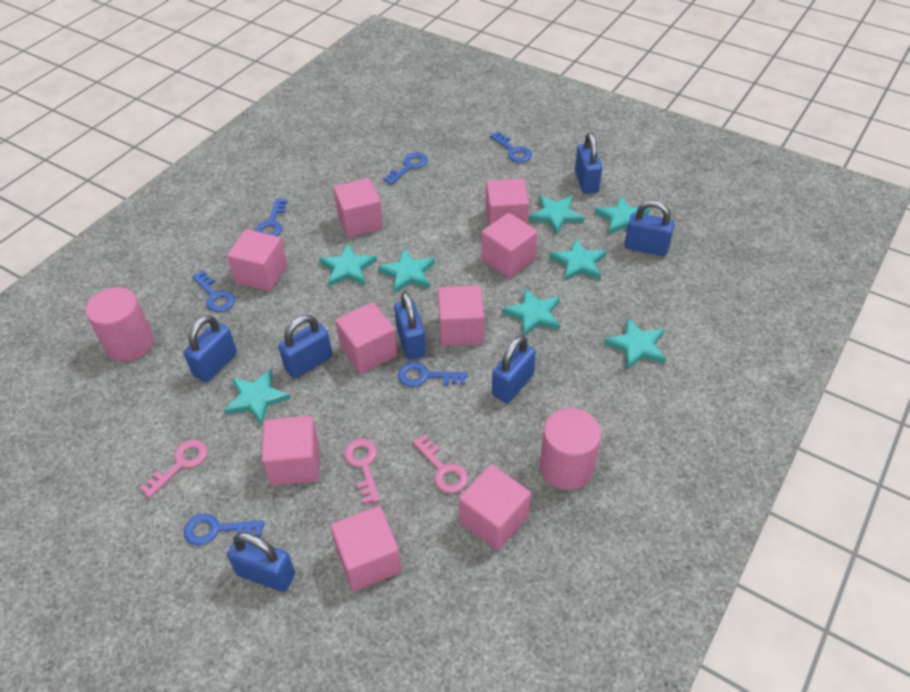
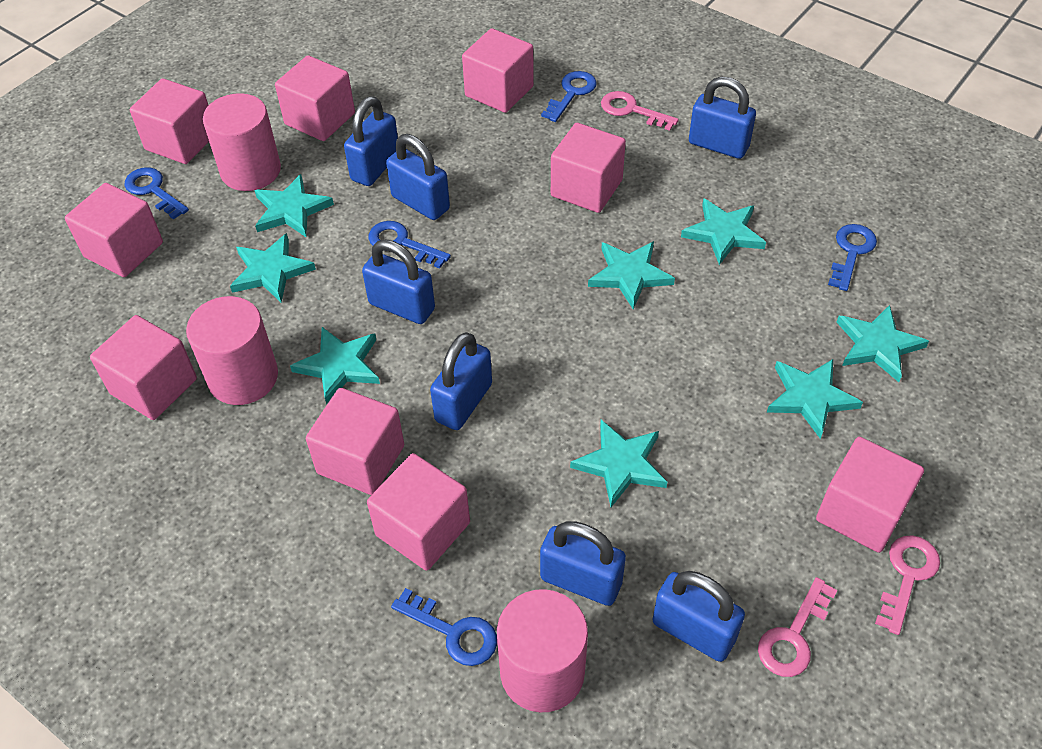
blue key: [184,514,264,546] [192,271,235,312] [255,198,288,236] [383,152,427,185] [398,362,467,387] [490,131,532,163] = 6 -> [124,167,189,220] [368,221,451,269] [391,588,497,666] [541,71,597,122] [828,224,877,291] = 5
pink cylinder: [86,287,154,362] [540,408,601,490] = 2 -> [186,296,278,405] [203,93,281,191] [497,589,588,712] = 3

